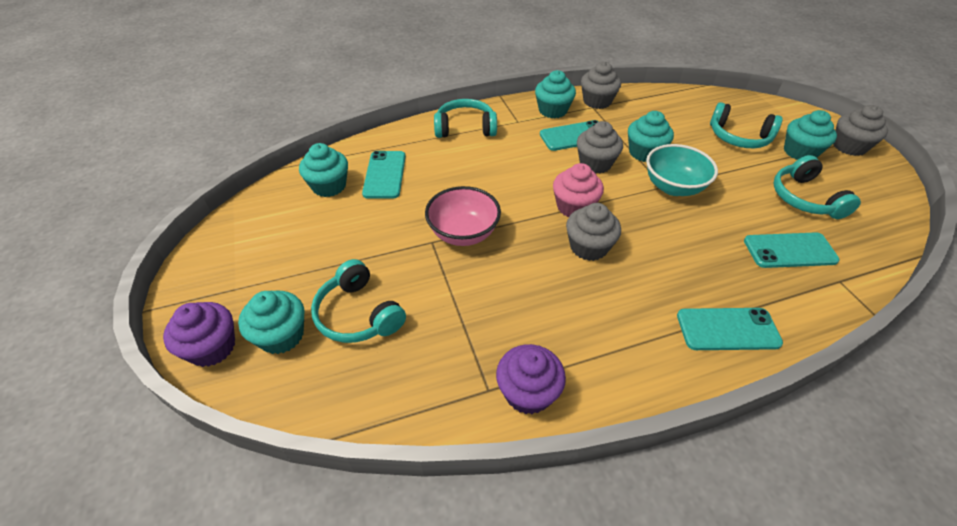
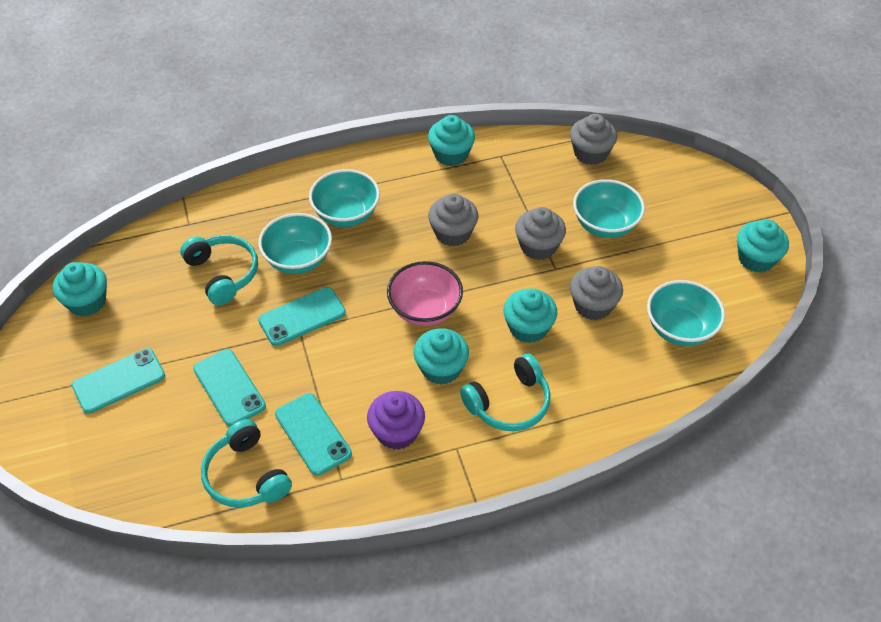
pink cupcake: [553,163,604,217] = 1 -> none = 0
purple cupcake: [163,302,235,367] [496,344,566,414] = 2 -> [367,391,425,450] = 1
turquoise bowl: [646,144,718,196] = 1 -> [258,213,332,274] [309,169,380,227] [573,179,645,238] [647,280,725,346] = 4
turquoise headphones: [311,259,406,343] [434,99,497,138] [710,102,783,148] [773,155,861,219] = 4 -> [180,235,258,305] [201,419,292,508] [460,354,551,431] = 3

